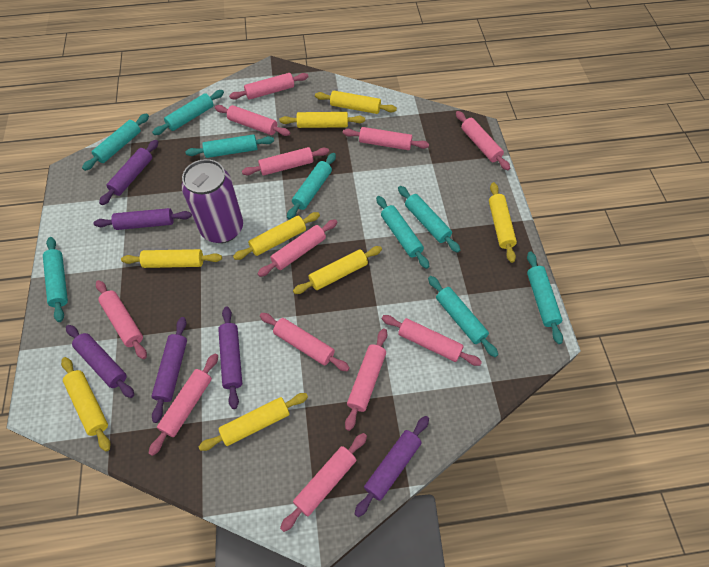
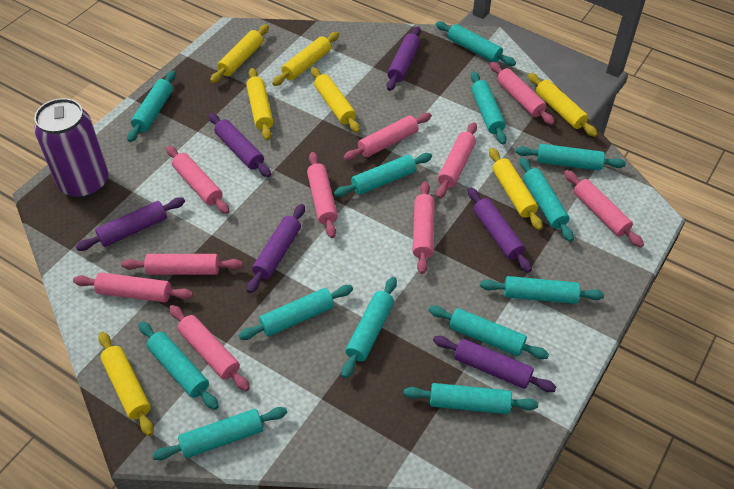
pink rolling pin: [96,280,147,359] [148,353,218,456] [215,105,290,136] [229,73,308,100] [242,147,329,176] [257,219,337,277] [260,313,350,371] [280,433,367,532] [343,127,429,150] [345,328,387,431] [382,315,482,366] [456,111,510,170] = 12 -> [73,273,193,302] [121,254,243,275] [166,146,229,214] [169,305,250,391] [307,152,338,238] [343,113,432,161] [413,181,435,274] [436,122,477,199] [490,62,555,125] [564,170,644,248] = 10
turquoise rolling pin: [43,237,68,322] [82,114,149,171] [152,90,224,135] [185,134,274,158] [287,153,336,220] [376,196,430,269] [398,186,460,253] [428,276,498,357] [527,252,563,344] = 9 -> [127,71,176,142] [138,321,219,410] [152,407,287,460] [238,285,353,340] [334,153,432,197] [342,277,397,378] [403,383,538,414] [429,306,549,359] [436,21,516,66] [471,71,507,145] [480,276,604,304] [516,144,626,171] [520,157,574,242] = 13
yellow rolling pin: [61,357,111,451] [121,249,222,268] [198,393,308,451] [233,212,320,260] [279,112,365,128] [293,246,382,294] [315,91,397,114] [489,182,517,263] = 8 -> [98,332,154,436] [210,24,269,83] [246,68,273,140] [272,32,339,86] [311,67,360,133] [489,148,542,230] [528,73,597,137] = 7

